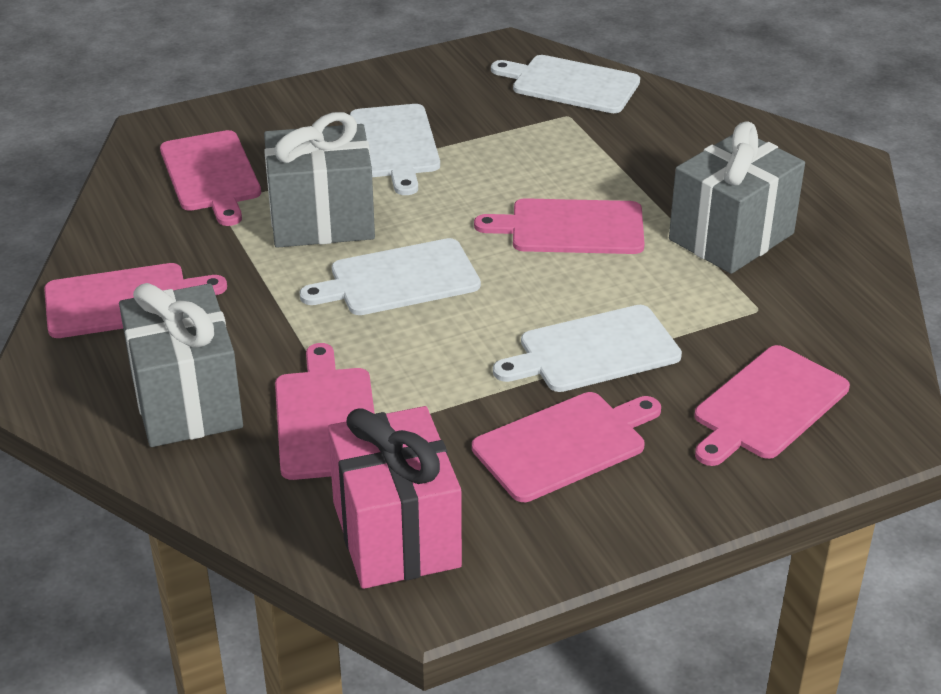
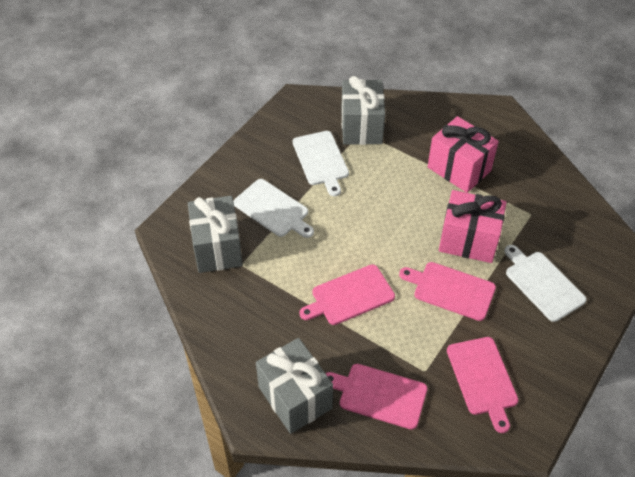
pink cutting board: [44,263,227,338] [160,130,261,226] [275,343,375,480] [472,392,661,502] [474,198,645,254] [694,345,850,466] = 6 -> [299,264,395,325] [325,364,427,430] [399,262,496,321] [447,337,518,433] = 4
pink gift: [328,406,462,589] = 1 -> [428,116,499,193] [439,190,507,263] = 2
white cutting board: [300,238,481,315] [350,104,440,195] [491,55,640,113] [493,305,682,392] = 4 -> [233,179,314,238] [293,131,349,196] [504,245,587,322] = 3

